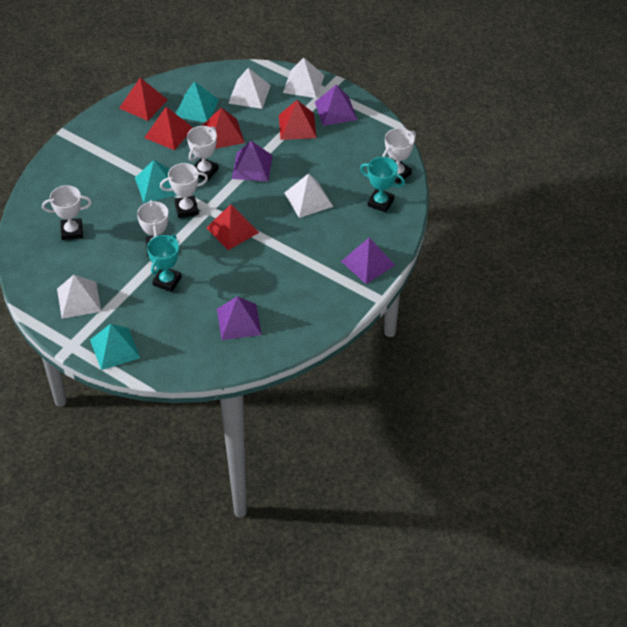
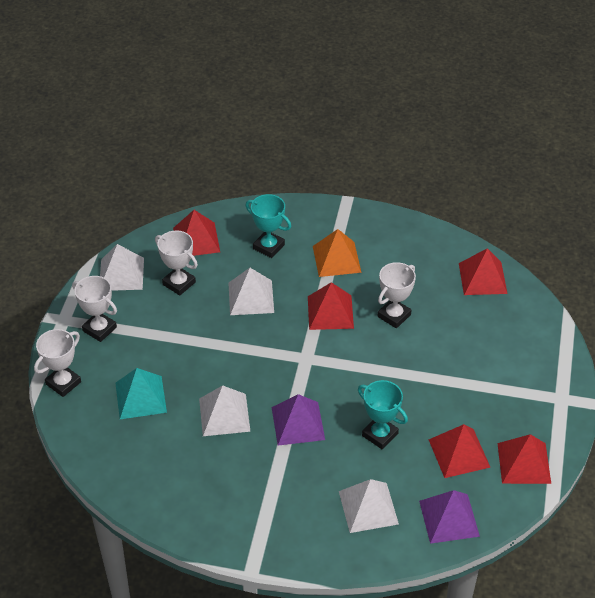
orange pyramid: none = 0 -> [313,229,362,277] = 1
purple pyramid: [217,296,262,340] [232,141,273,182] [315,84,357,126] [341,238,395,284] = 4 -> [272,394,325,446] [419,490,480,544] = 2
turquoise pyramid: [90,324,140,370] [135,160,177,203] [176,81,219,123] = 3 -> [115,368,167,419] = 1
white trophy: [42,185,92,240] [137,200,169,257] [160,163,208,218] [187,126,219,181] [382,128,416,184] = 5 -> [34,329,81,397] [72,276,117,342] [155,230,198,296] [377,262,416,328] = 4

